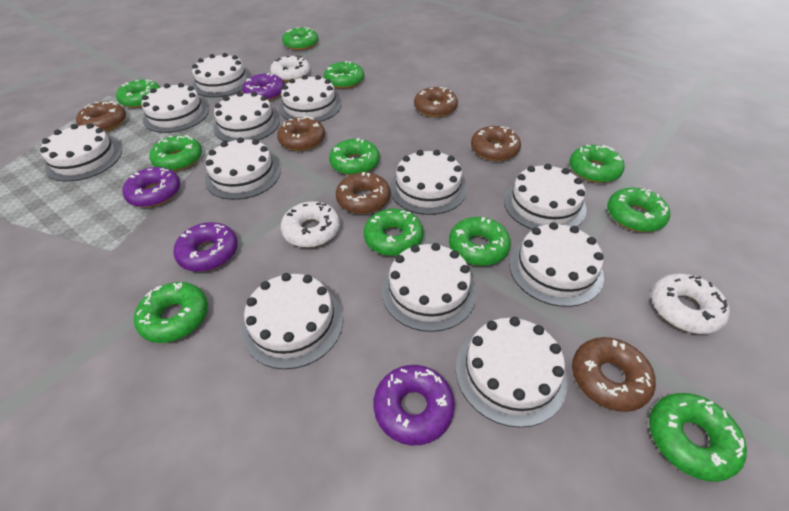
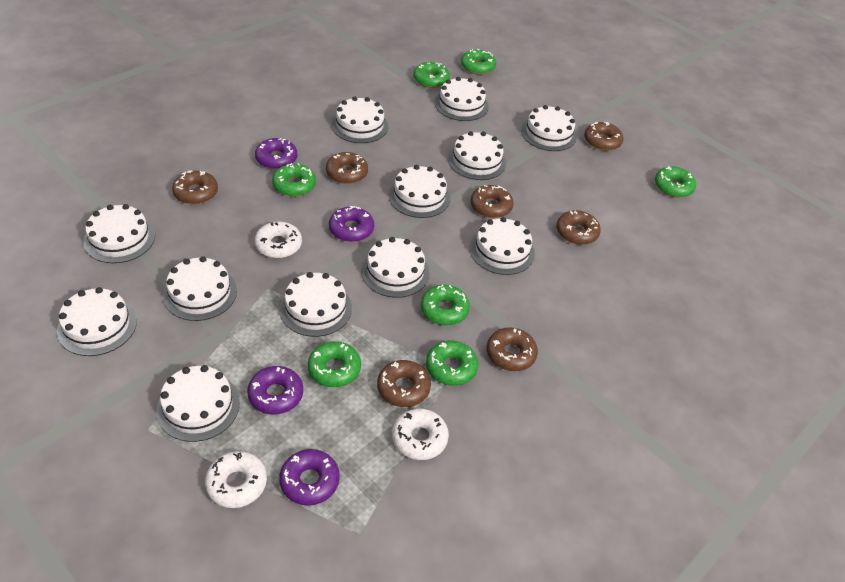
brown donut: [76,101,126,132] [277,116,325,151] [336,172,391,214] [414,87,458,117] [471,126,521,161] [572,337,656,412] = 6 -> [172,171,218,204] [326,152,368,184] [377,360,431,407] [470,185,514,218] [487,327,538,371] [556,210,601,245] [584,122,623,151] = 7
green donut: [116,79,160,108] [134,282,208,343] [149,135,202,171] [282,27,318,50] [324,61,364,89] [329,138,380,175] [364,209,423,256] [449,217,511,266] [569,145,625,183] [607,187,670,232] [649,393,747,482] = 11 -> [272,163,316,197] [308,341,361,387] [413,62,450,88] [421,284,470,325] [426,340,478,386] [461,49,496,75] [655,166,696,198] = 7

